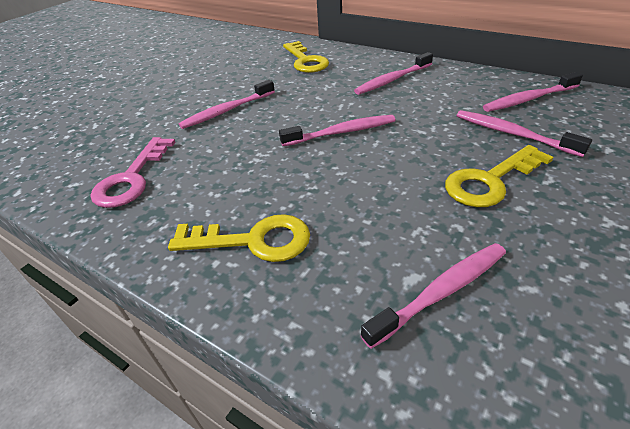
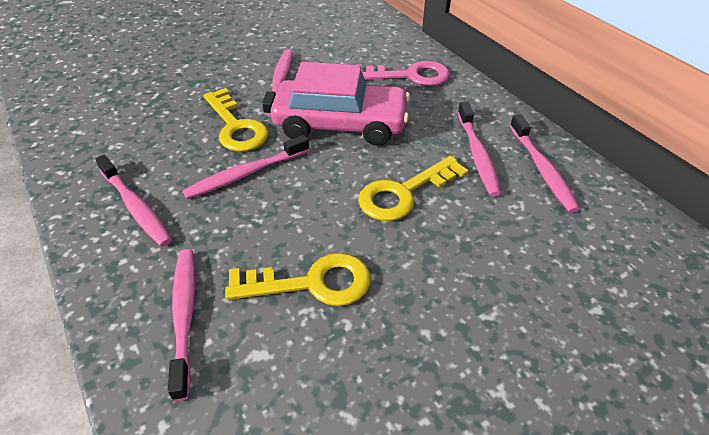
pink car: none = 0 -> [271,62,410,146] = 1

